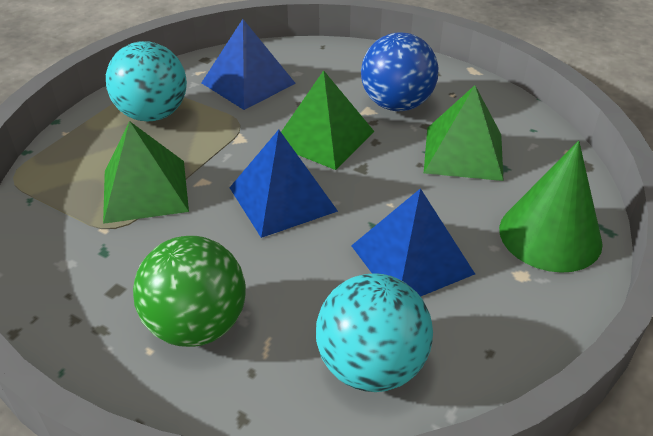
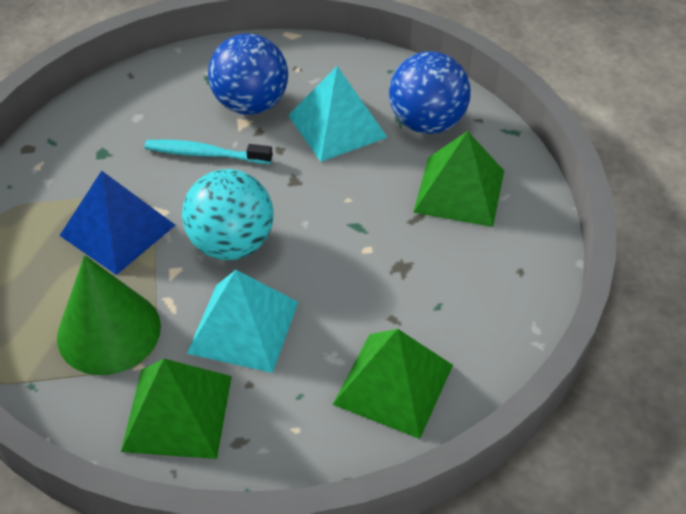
blue ball: [361,33,438,111] = 1 -> [208,34,288,115] [389,51,471,134] = 2
blue pyramid: [201,19,296,110] [230,130,338,238] [351,188,475,297] = 3 -> [59,171,175,275] = 1
green ball: [133,236,246,347] = 1 -> none = 0
turquoise ball: [106,41,187,121] [316,273,433,392] = 2 -> [182,169,274,260] = 1
turquoise pyramid: none = 0 -> [187,270,298,373] [288,66,388,162] = 2
turquoise toothbrush: none = 0 -> [145,140,273,164] = 1

